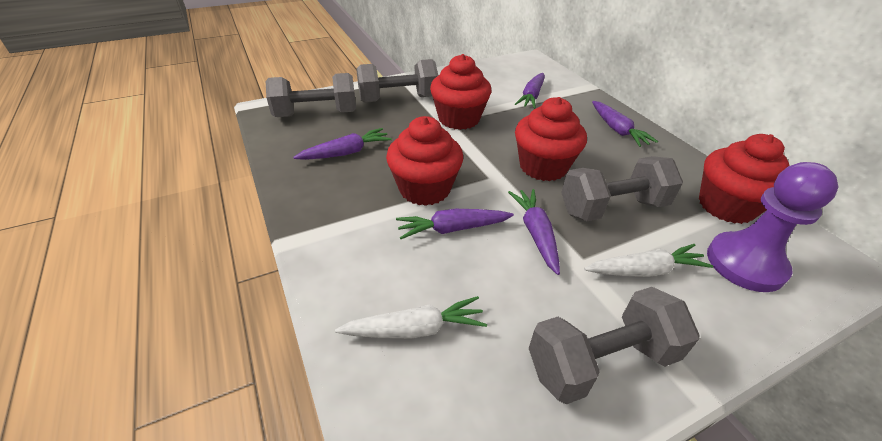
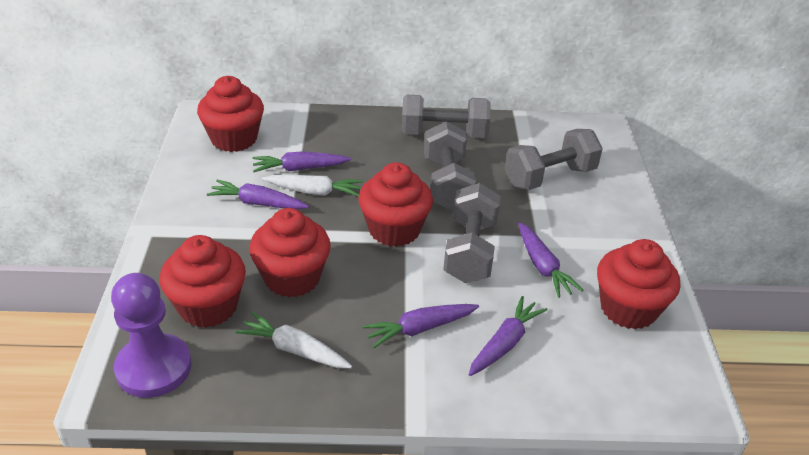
red cupcake: [386,116,463,206] [430,54,492,130] [515,97,587,181] [699,134,789,224] = 4 -> [160,235,246,328] [197,76,264,152] [249,208,331,297] [358,162,433,247] [597,239,680,329] = 5

